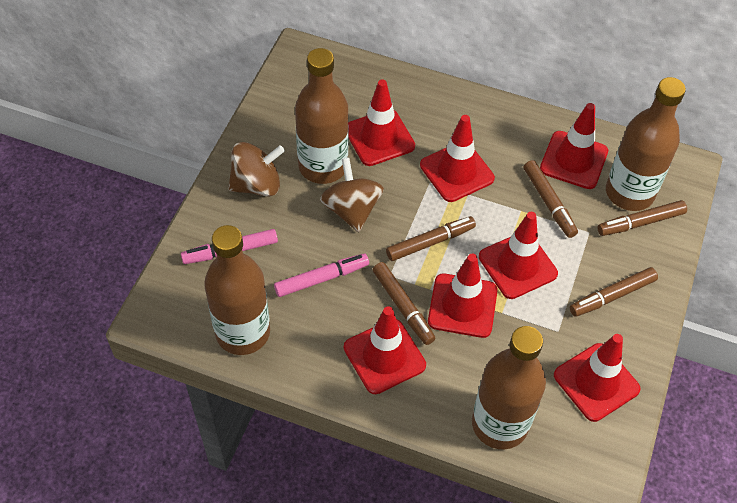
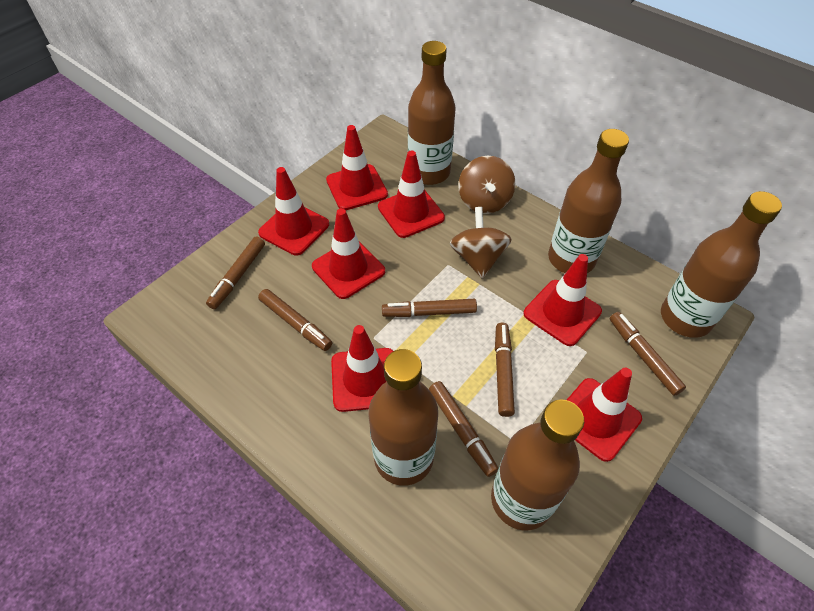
brown bottle: [204,225,270,355] [295,48,349,184] [472,326,546,449] [606,77,686,211] = 4 -> [368,349,438,486] [408,41,455,185] [491,399,584,530] [548,129,629,273] [661,191,782,338] = 5
brown marker: [373,262,435,345] [386,216,476,261] [523,160,578,238] [570,267,658,317] [597,200,687,236] = 5 -> [206,236,265,309] [258,289,332,351] [382,299,477,317] [429,381,498,477] [495,322,515,417] [610,312,686,396] = 6
pink marker: [181,229,278,264] [274,254,369,297] = 2 -> none = 0

